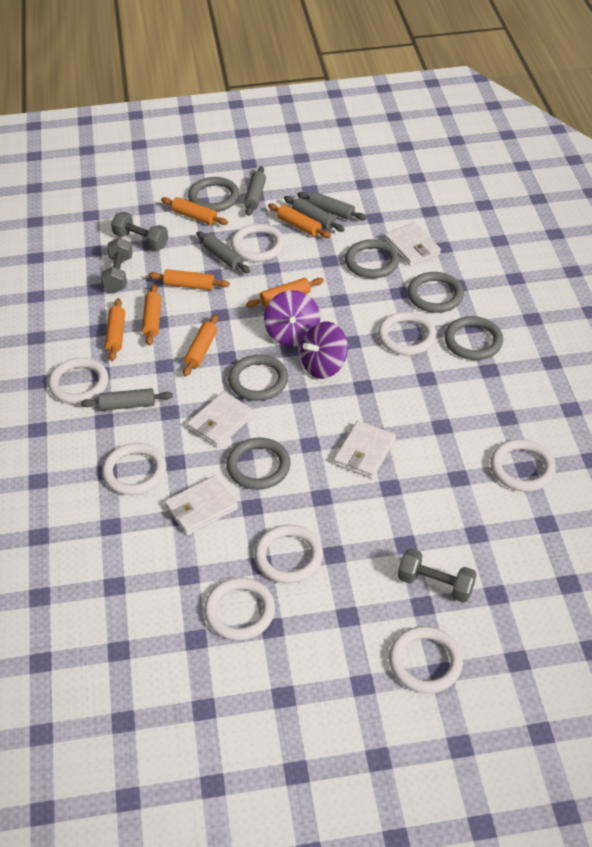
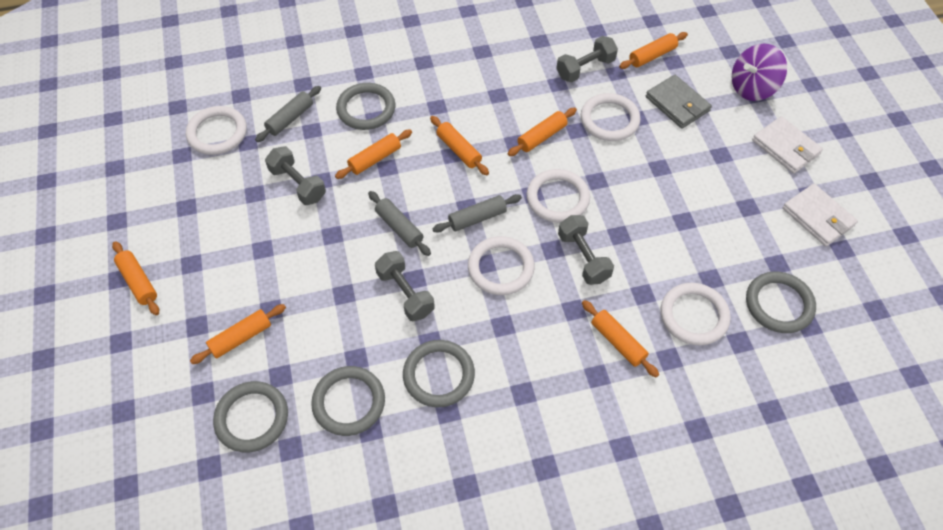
grey dumbbell: [101,238,133,293] [111,212,169,250] [398,548,477,603] = 3 -> [265,146,326,205] [375,251,435,321] [556,36,618,82] [558,215,614,285] = 4
grey ring: [188,177,239,212] [226,438,291,490] [228,355,288,401] [345,239,400,279] [407,272,464,313] [444,316,503,360] = 6 -> [213,381,288,452] [311,366,385,436] [336,83,395,130] [403,340,475,407] [746,271,816,333] = 5
grey rolling pin: [80,388,173,411] [196,231,250,273] [244,166,266,216] [284,196,345,232] [298,192,367,220] = 5 -> [255,86,321,142] [368,191,431,256] [432,194,522,233] = 3
grey wallet: none = 0 -> [646,75,712,129] = 1
purple spinning top: [264,290,320,347] [301,321,348,379] = 2 -> [732,44,787,101] = 1
white ring: [48,358,108,404] [102,443,166,495] [204,578,275,640] [231,224,285,262] [255,525,323,583] [378,312,436,355] [389,626,463,693] [490,439,556,492] = 8 -> [186,106,247,155] [468,236,535,295] [527,169,590,223] [581,93,641,141] [661,283,731,346] = 5
white wallet: [165,475,238,535] [187,391,255,448] [334,421,396,478] [384,222,441,266] = 4 -> [752,116,823,174] [783,183,858,246] = 2

